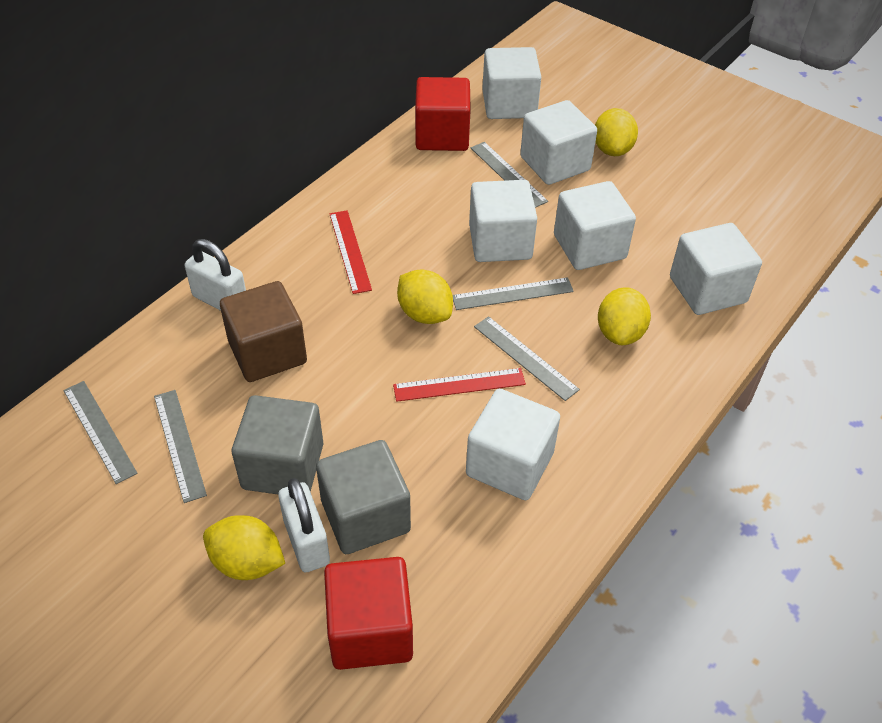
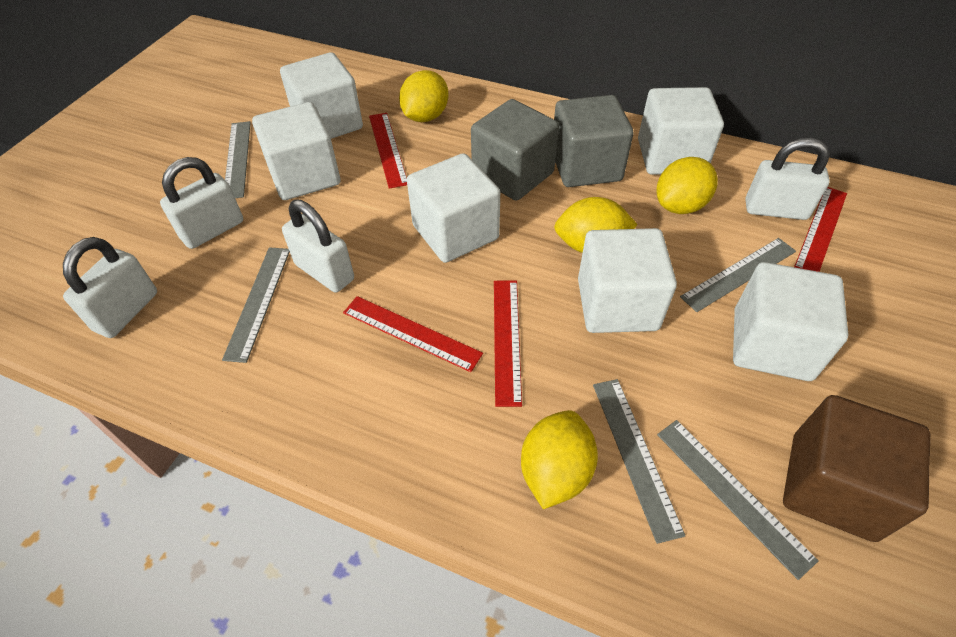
red cube: [324,557,413,670] [415,77,471,151] = 2 -> none = 0
red ruler: [330,210,372,294] [393,368,526,402] = 2 -> [343,296,483,372] [369,113,407,189] [494,281,522,407] [794,187,847,272] = 4
white padlock: [185,239,246,311] [278,478,330,572] = 2 -> [63,237,157,338] [160,157,243,249] [282,200,354,292] [745,138,830,220] = 4

